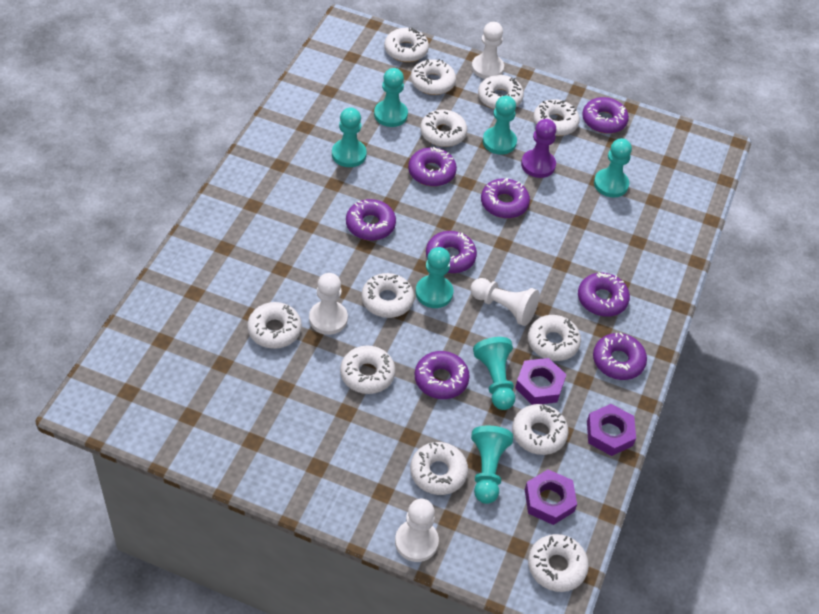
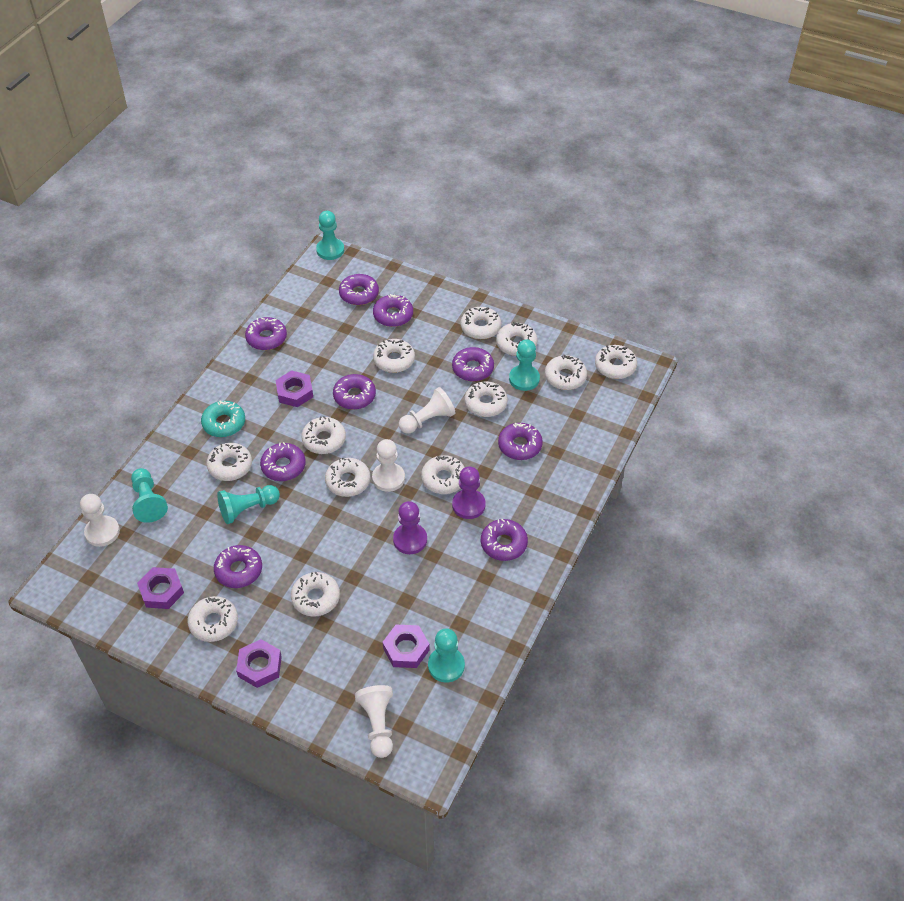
purple donut: [346,199,396,241] [408,147,457,186] [415,351,470,399] [426,231,477,273] [481,178,530,218] [578,272,630,317] [582,97,629,134] [593,332,647,380] = 8 -> [214,545,262,588] [245,317,287,350] [260,442,306,481] [333,374,376,409] [339,274,379,305] [373,294,413,327] [452,347,494,382] [481,519,528,561] [498,423,543,460] = 9
purple nut: [515,358,566,405] [525,469,577,525] [587,404,636,456] = 3 -> [137,567,184,609] [236,639,282,688] [275,370,313,407] [383,625,430,668] = 4
purple pawn: [521,119,556,178] = 1 -> [393,501,427,554] [452,466,486,519] = 2
turquoise donut: none = 0 -> [201,400,245,437] = 1
turquoise pawn: [332,107,367,167] [374,68,408,127] [416,247,453,308] [471,425,513,504] [473,337,515,410] [483,96,517,155] [594,138,632,198] = 7 -> [131,468,168,523] [217,485,280,524] [316,211,344,260] [428,628,465,682] [509,339,540,391] = 5

